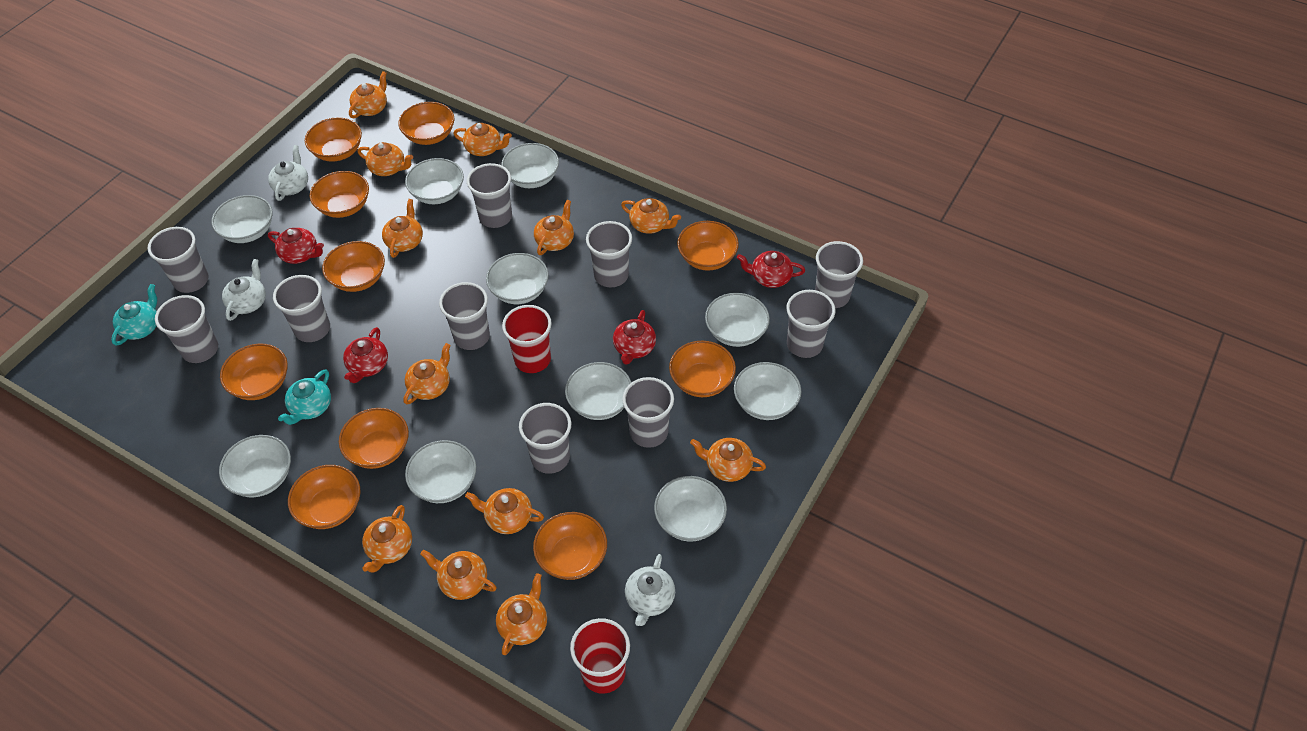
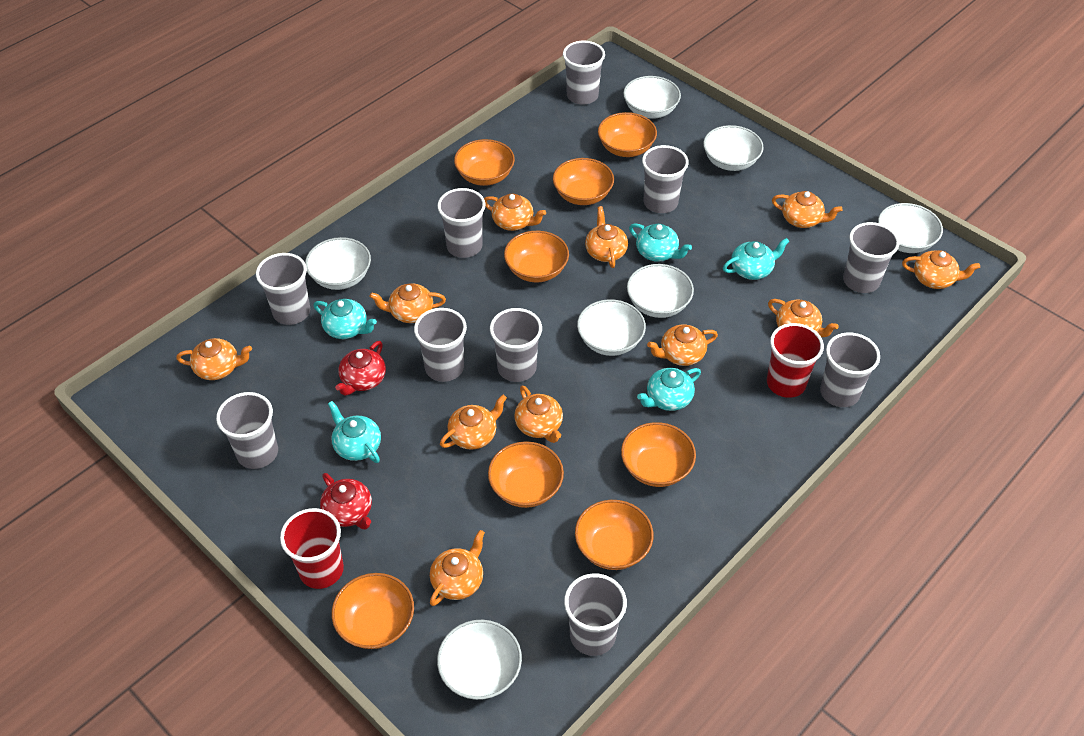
orange bowl: [220,344,288,400] [288,465,361,529] [305,117,362,162] [310,171,369,218] [322,241,385,292] [339,408,409,469] [398,102,454,145] [533,512,607,580] [669,341,736,397] [677,221,739,271] = 10 -> [332,573,414,649] [454,139,515,186] [488,441,564,508] [504,231,569,282] [553,158,614,205] [575,500,653,570] [598,112,657,157] [621,422,696,487] = 8
orange teapot: [349,71,387,118] [358,142,413,176] [362,505,412,573] [382,199,423,258] [403,343,451,405] [420,550,497,600] [453,123,512,156] [465,488,544,534] [496,573,547,655] [534,200,574,255] [621,198,681,234] [690,438,766,482] = 12 -> [176,338,252,380] [370,283,446,323] [430,530,485,606] [440,395,507,450] [484,194,546,231] [514,386,563,443] [585,206,628,268] [647,325,718,366] [768,299,839,337] [772,191,842,228] [902,250,980,289] = 11
red teapot: [268,228,324,264] [343,327,388,383] [613,310,656,365] [737,251,805,288] = 4 -> [320,473,372,529] [335,341,386,396] = 2
turquoise teapot: [111,284,157,346] [278,369,331,425] = 2 -> [313,299,377,339] [328,401,381,463] [629,223,692,262] [637,368,701,411] [723,238,790,280] = 5
white bowl: [211,195,272,243] [219,435,291,497] [405,158,464,204] [405,440,476,503] [486,253,549,304] [501,143,559,188] [565,362,631,420] [654,476,727,542] [705,293,770,347] [734,362,801,420] = 10 -> [305,237,371,290] [437,620,522,700] [577,299,646,356] [623,76,681,119] [627,264,694,318] [703,125,764,171] [878,203,943,253] = 7
white teapot: [222,259,266,321] [268,145,308,201] [625,554,675,626] = 3 -> none = 0

